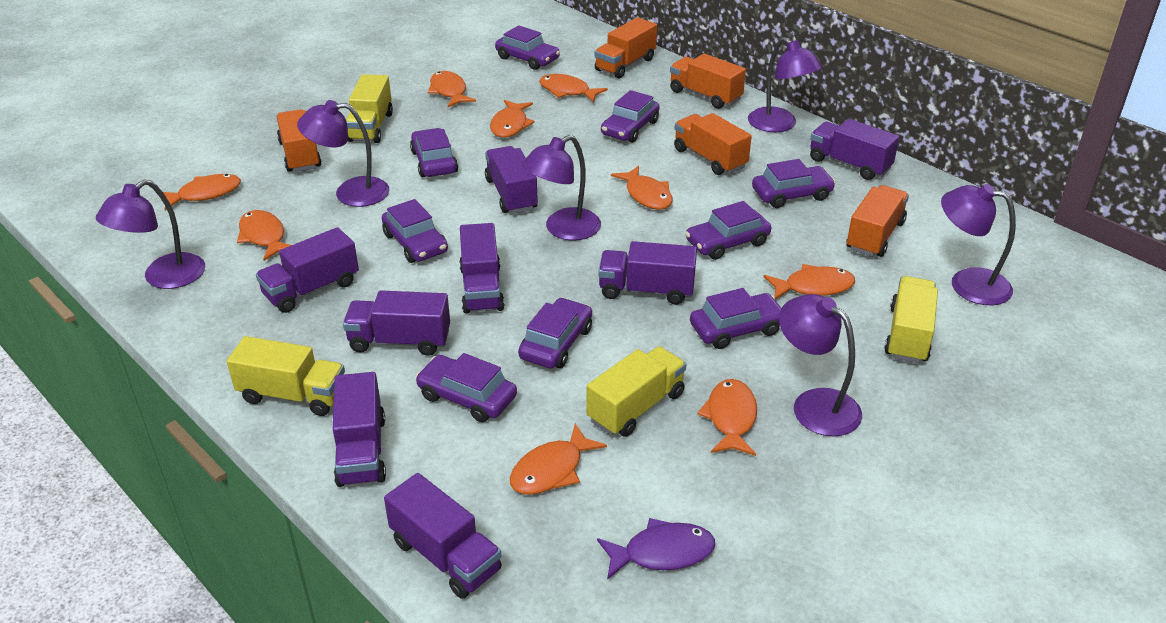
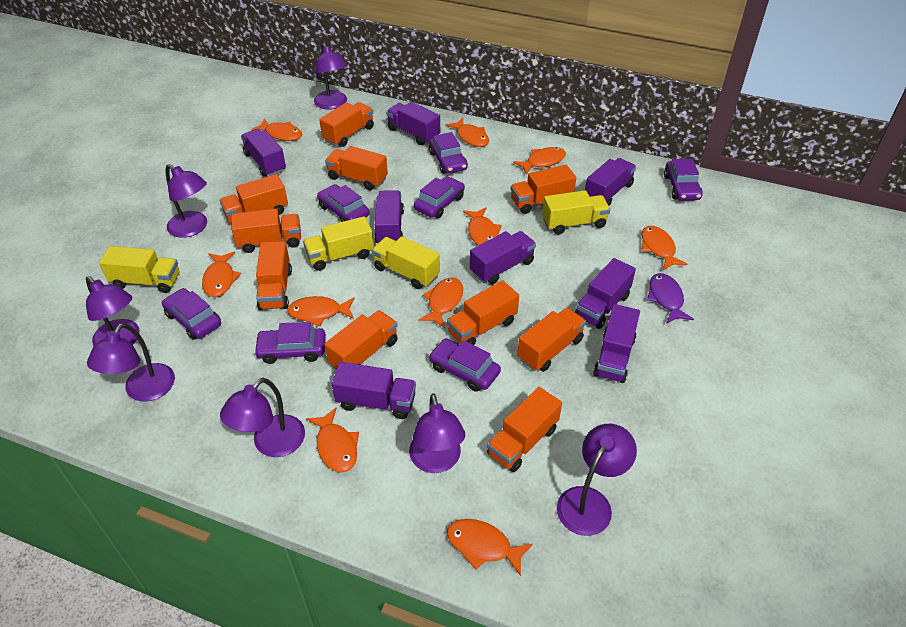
orange fish: [163,174,241,210] [237,210,291,261] [428,71,476,107] [490,100,535,138] [510,423,607,495] [539,74,608,103] [611,166,673,210] [697,379,757,456] [763,264,855,299] = 9 -> [202,252,241,297] [251,118,302,141] [287,296,355,327] [306,408,359,473] [418,277,463,328] [445,118,489,147] [447,519,533,576] [463,207,502,246] [513,147,566,175] [641,226,688,270] = 10
orange truck: [276,109,321,172] [595,17,657,78] [670,54,746,109] [674,113,752,175] [846,185,909,257] = 5 -> [219,174,288,223] [231,209,301,253] [256,241,292,310] [319,102,374,147] [325,146,388,190] [325,310,398,370] [447,280,519,345] [487,387,562,472] [511,165,576,214] [517,308,586,372] = 10
purple car: [382,199,448,263] [410,128,458,178] [415,353,517,422] [495,25,560,70] [518,298,592,369] [601,90,660,143] [685,201,771,260] [690,288,781,349] [752,159,836,208] = 9 -> [162,288,221,340] [254,322,326,364] [317,184,370,222] [414,176,465,218] [429,132,468,174] [429,338,501,392] [664,158,703,201] = 7
purple lamp: [96,179,205,289] [297,100,389,207] [522,135,601,240] [748,37,822,132] [779,294,862,436] [941,184,1016,305] = 6 -> [86,276,140,346] [87,323,175,402] [165,164,207,238] [220,378,305,457] [314,43,348,110] [409,393,466,473] [557,424,637,536] = 7

